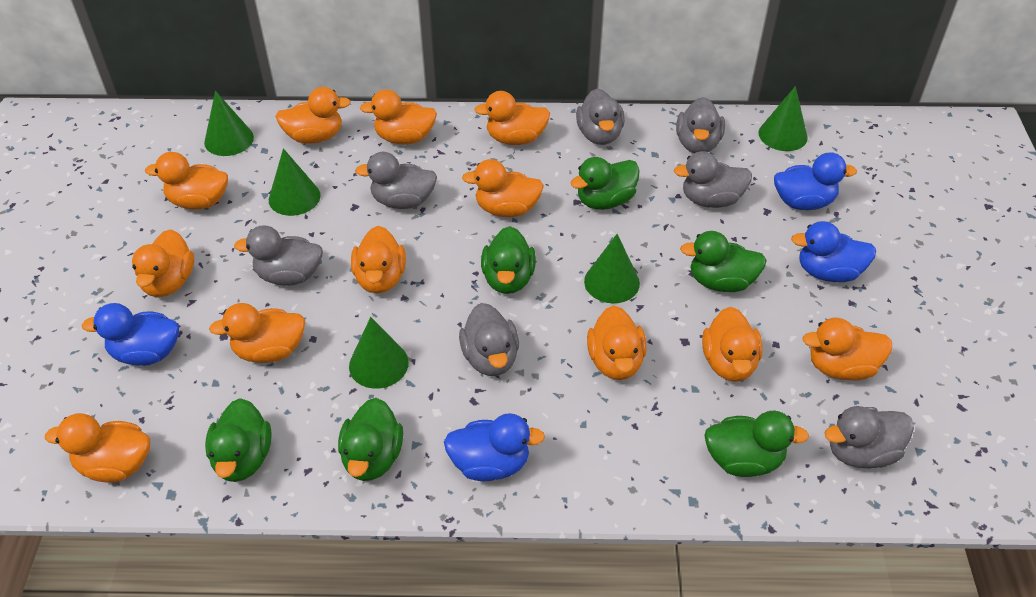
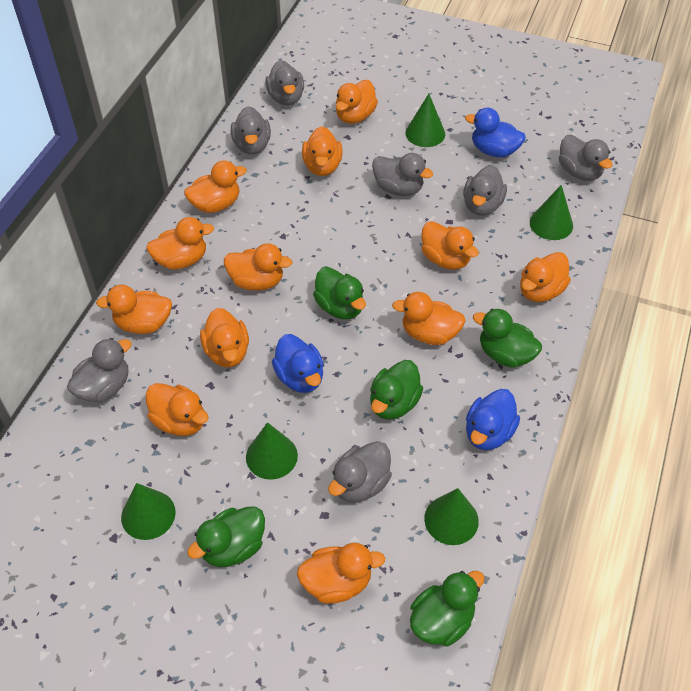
blue duck: [82,303,179,366] [444,413,545,481] [774,152,857,210] [791,221,876,282] = 4 -> [272,334,324,393] [465,108,526,157] [466,389,520,450] = 3
green duck: [205,398,272,482] [338,398,403,481] [481,226,536,294] [571,157,640,210] [680,231,767,292] [704,411,809,477] = 6 -> [187,506,265,567] [313,267,366,319] [370,360,423,420] [410,571,485,646] [473,309,542,368] = 5

